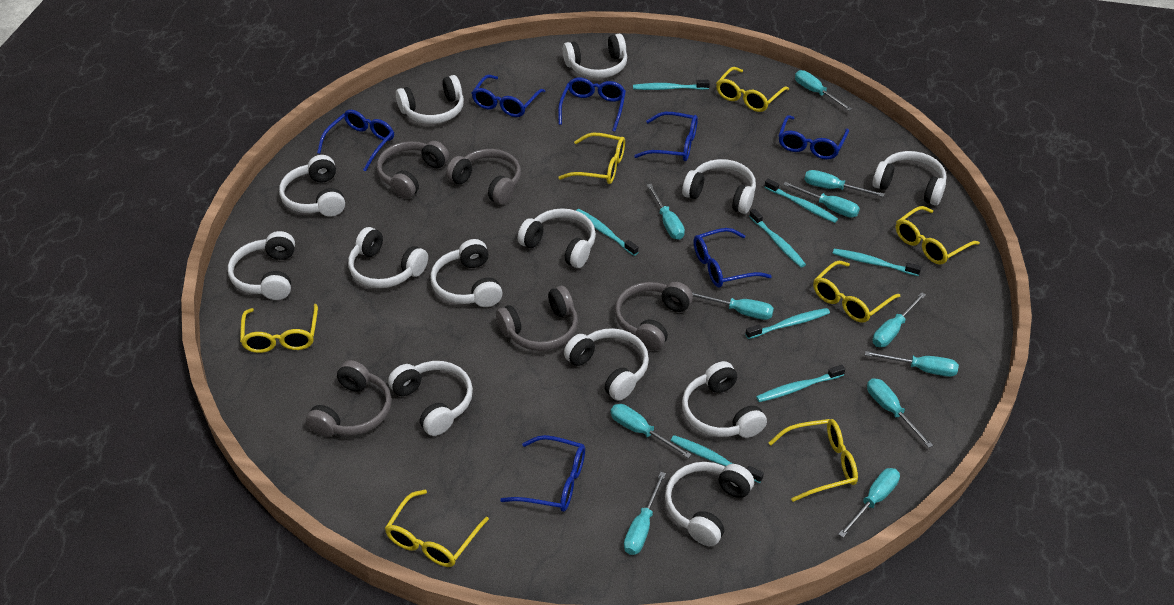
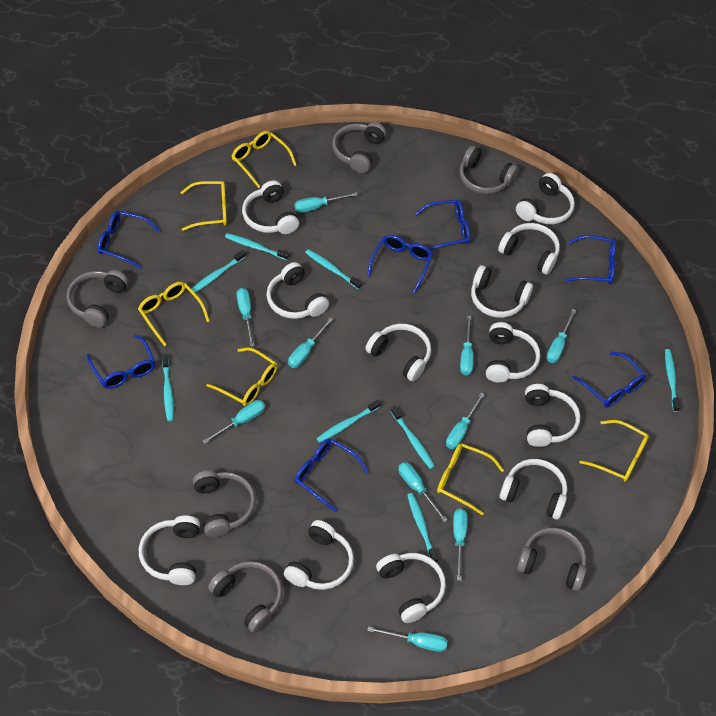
grey headphones: [306,360,392,437] [377,141,449,199] [446,149,521,204] [496,286,578,351] [615,282,693,351] = 5 -> [67,270,129,328] [193,470,256,537] [208,561,283,633] [332,122,386,173] [459,146,519,194] [517,528,587,591] = 6
turquoise screwdriver: [611,404,692,458] [624,472,666,555] [647,184,685,240] [692,292,774,320] [783,182,860,218] [795,70,852,111] [804,170,885,197] [838,468,900,538] [865,351,959,377] [867,378,933,448] [873,292,926,347] = 11 -> [203,400,265,444] [236,288,255,347] [288,317,333,368] [294,192,358,213] [367,626,448,652] [398,462,447,522] [446,393,485,449] [453,509,467,581] [460,316,474,375] [547,309,576,363] = 10
white headphones: [228,231,295,300] [279,155,345,217] [348,227,428,288] [388,361,473,436] [396,75,464,124] [430,239,503,307] [518,208,596,268] [563,34,627,78] [564,328,649,401] [665,462,754,546] [682,159,756,214] [682,361,767,438] [873,151,946,205] = 13 -> [139,516,200,585] [242,180,299,234] [266,262,329,319] [284,520,354,590] [365,324,431,381] [376,553,446,623] [471,265,533,318] [486,322,540,383] [498,223,560,275] [499,459,567,520] [516,173,575,224] [525,384,580,447] = 12
yellow glasses: [240,304,318,353] [385,490,489,567] [558,133,625,184] [716,67,789,112] [768,419,858,502] [813,261,900,323] [896,206,980,265] = 7 -> [138,282,210,346] [181,181,227,231] [206,348,277,406] [231,131,296,188] [437,443,504,515] [579,420,649,482] = 6

